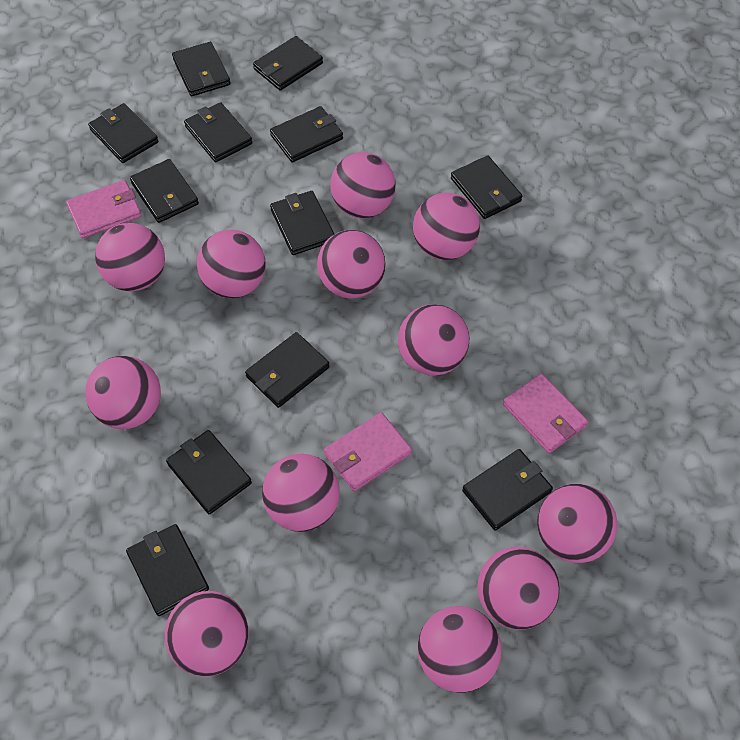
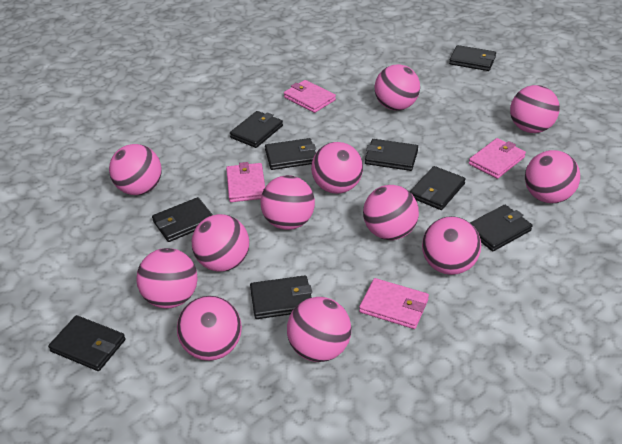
black wallet: [88,103,159,163] [126,524,209,616] [130,159,199,223] [166,430,252,514] [172,42,231,96] [184,102,252,162] [245,332,330,408] [253,36,323,91] [270,106,343,163] [270,191,335,255] [451,155,522,219] [462,449,553,531] = 12 -> [48,315,125,371] [152,197,212,242] [230,111,283,148] [250,275,312,319] [265,138,316,170] [365,139,418,171] [410,166,466,210] [449,45,496,71] [470,205,532,251] = 9
pink wallet: [66,180,142,238] [324,412,412,491] [503,373,588,453] = 3 -> [226,162,265,202] [284,80,336,113] [359,278,429,329] [469,138,526,179] = 4

